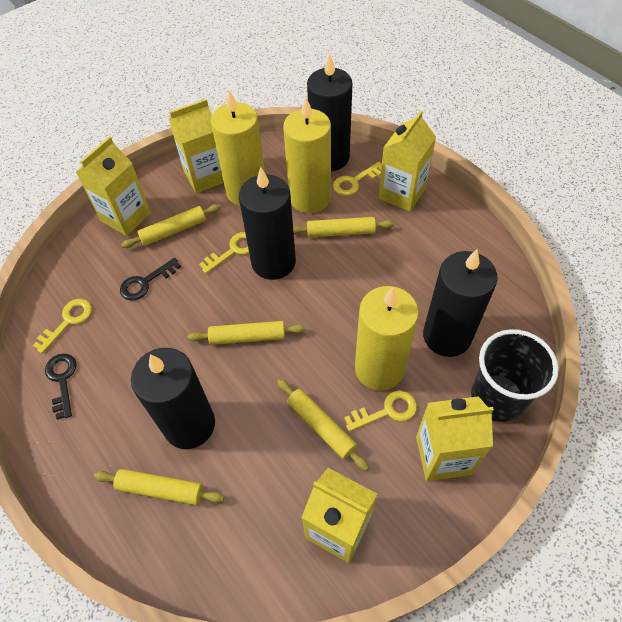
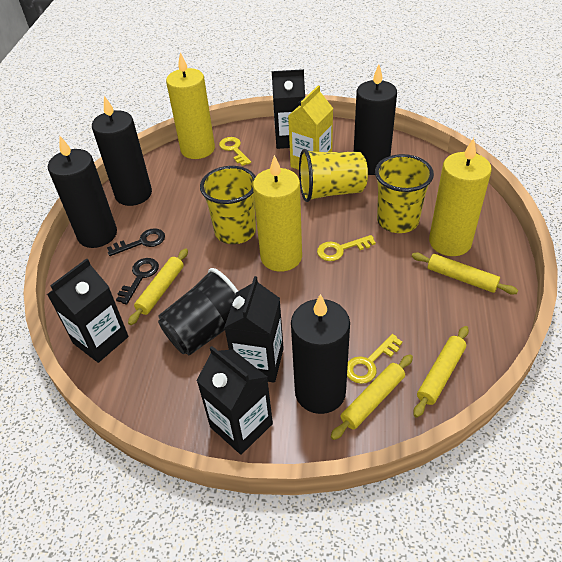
black carton: none = 0 -> [47,258,129,363] [196,346,273,455] [224,276,284,383] [272,69,305,149] = 4
yellow carton: [76,136,151,236] [169,99,224,193] [301,468,377,563] [379,111,436,212] [416,396,494,481] = 5 -> [288,85,333,170] = 1
yellow cup: none = 0 -> [200,166,256,244] [299,149,368,202] [375,154,434,233] = 3
yellow key: [33,299,92,354] [199,232,249,273] [333,162,382,196] [344,391,417,432] = 4 -> [219,137,251,166] [317,235,376,261] [347,334,402,384] = 3
yellow rolling pin: [94,469,224,505] [121,204,221,248] [187,321,305,345] [277,379,369,471] [293,217,394,237] = 5 -> [128,248,188,325] [331,354,413,440] [412,253,518,295] [413,326,469,418] = 4

